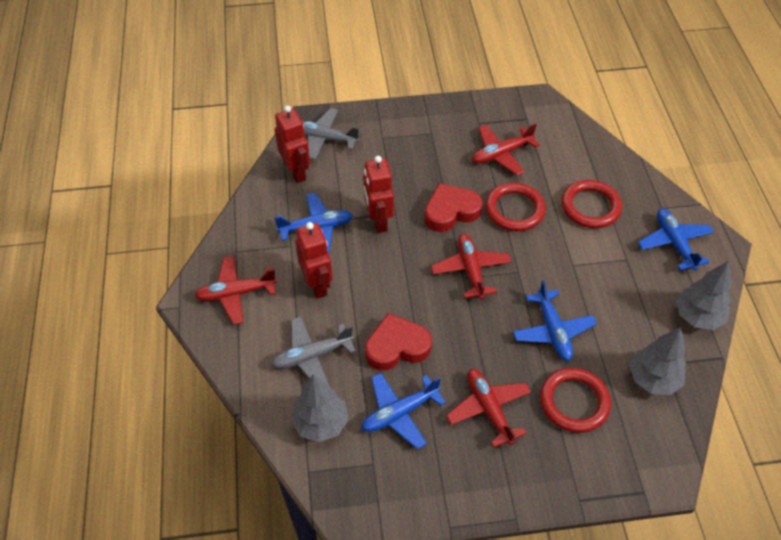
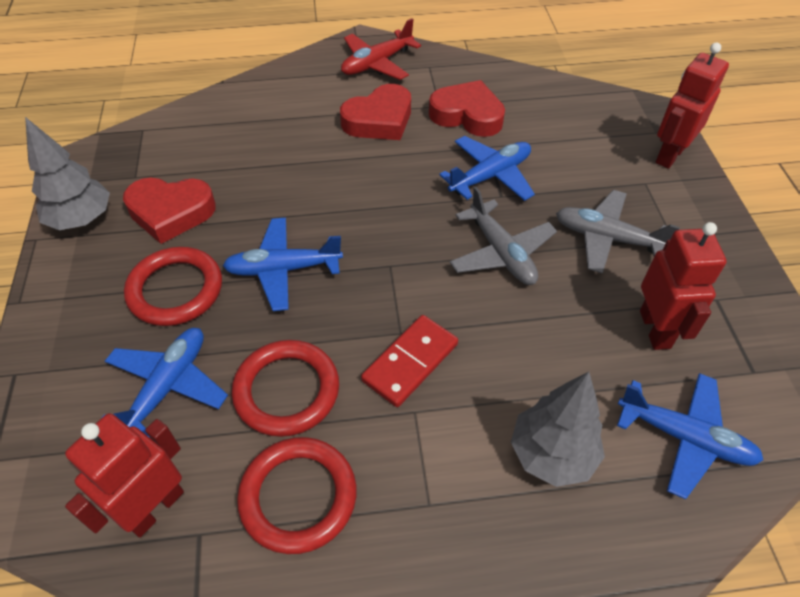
grey tree: [291,373,349,442] [629,327,686,395] [676,261,731,330] = 3 -> [25,117,110,230] [511,372,605,487] = 2
red domino: none = 0 -> [361,315,458,407] = 1
red heart: [365,313,432,371] [425,183,483,232] = 2 -> [123,178,216,244] [340,84,411,140] [429,80,505,137] = 3
red plane: [195,256,277,325] [431,234,511,299] [446,369,531,447] [472,123,540,175] = 4 -> [341,18,421,80] = 1

